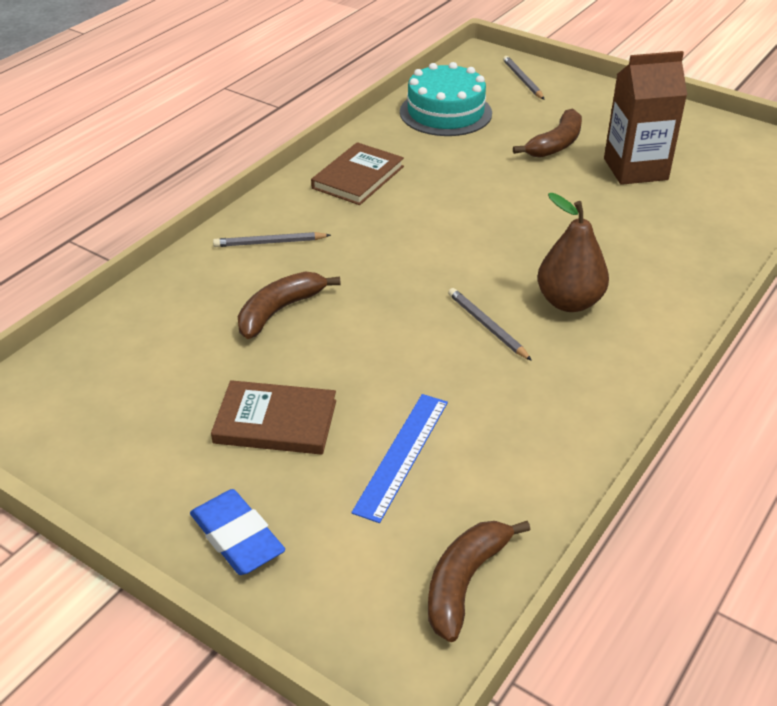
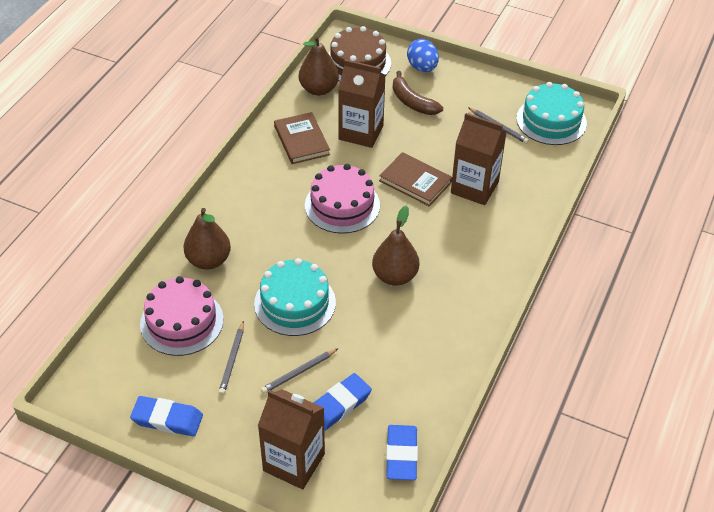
blue egg: none = 0 -> [407,39,439,72] = 1
blue eraser: [190,489,285,575] = 1 -> [130,396,203,436] [313,373,372,431] [386,425,418,480] = 3
blue ruler: [351,394,448,523] = 1 -> none = 0
brown banana: [238,271,341,339] [428,521,530,642] [513,109,582,158] = 3 -> [393,71,443,115] = 1
brown cake: none = 0 -> [328,26,391,81] = 1
brown carton: [604,51,687,185] = 1 -> [258,389,325,489] [338,59,385,148] [451,113,506,205] = 3
brown pear: [537,193,609,312] = 1 -> [183,208,231,270] [299,36,339,96] [372,205,419,286] = 3
pink cake: none = 0 -> [140,276,224,356] [305,164,380,234] = 2
turquoise cake: [400,62,492,136] = 1 -> [254,258,336,336] [516,82,587,145] = 2

